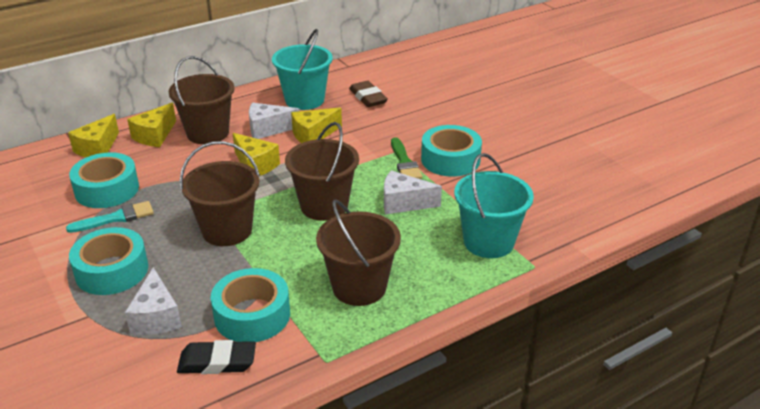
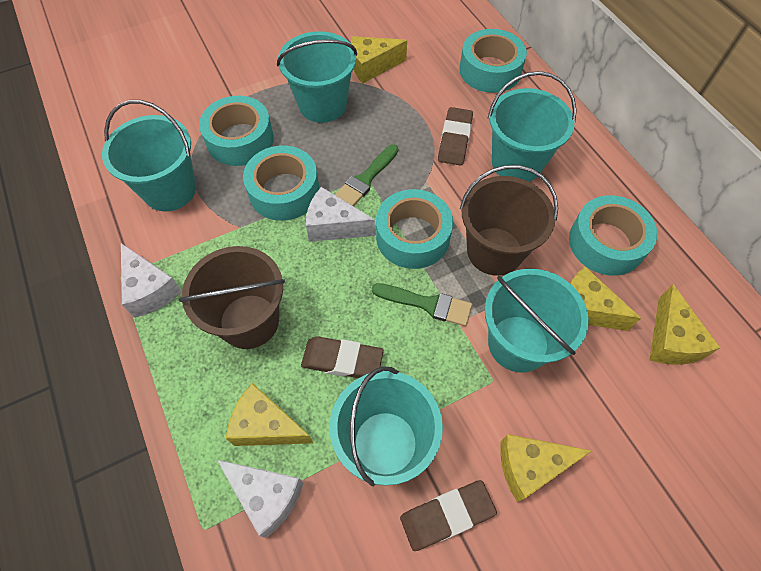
black eraser: [177,340,256,374] = 1 -> none = 0
brown bucket: [169,56,235,144] [179,141,260,246] [285,122,359,221] [316,199,401,306] = 4 -> [179,246,285,349] [460,165,558,276] = 2
brown eraser: [349,81,388,107] = 1 -> [301,336,384,378] [400,480,497,551] [438,107,473,166] = 3
green brush: [391,137,422,179] = 1 -> [335,144,398,206] [372,283,472,326] = 2
turquoise brush: [66,201,154,233] = 1 -> none = 0
turquoise bucket: [272,29,333,110] [454,153,534,258] = 2 -> [102,100,196,211] [277,31,357,123] [329,366,443,486] [485,269,589,373] [488,71,577,182] = 5
turquoise tape: [69,152,139,208] [69,227,148,295] [211,268,290,342] [421,125,482,177] = 4 -> [199,96,274,166] [243,146,320,221] [376,189,453,269] [459,29,527,93] [569,195,657,276] = 5
yellow cheese: [68,114,119,158] [127,103,176,147] [233,133,280,176] [291,108,342,143] = 4 -> [226,383,313,446] [351,36,407,84] [500,434,592,502] [570,266,641,331] [650,285,720,365] = 5

